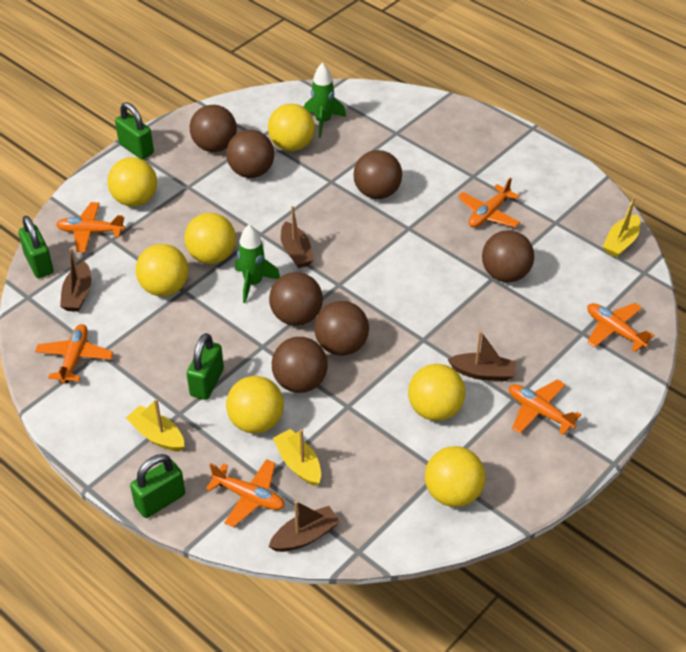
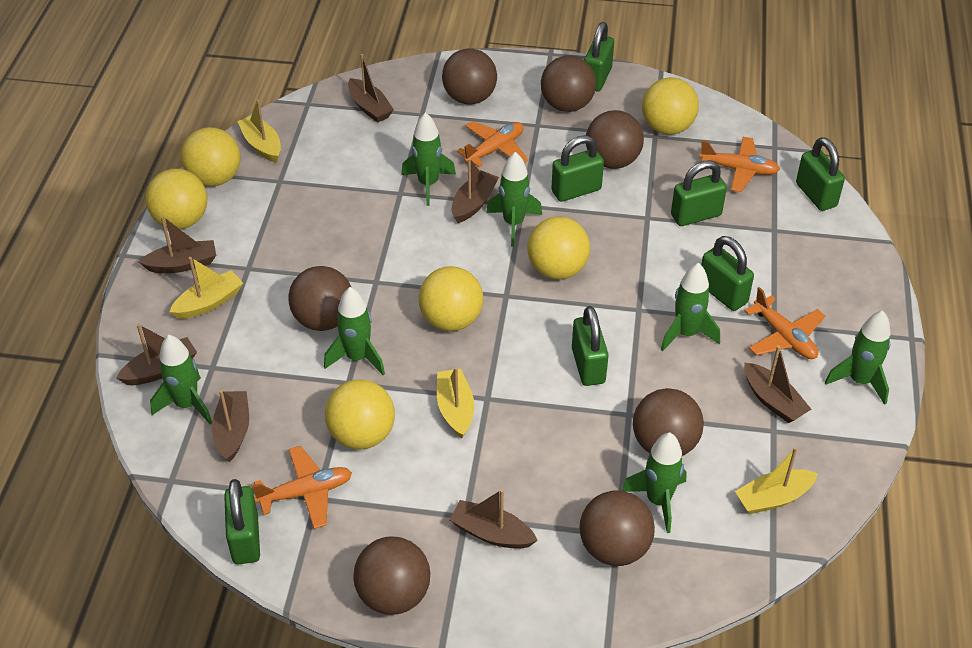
brown boat: [60,248,91,312] [268,501,340,552] [281,206,314,268] [447,331,516,381] = 4 -> [116,324,197,385] [139,216,216,273] [212,390,249,462] [348,54,394,123] [449,489,538,549] [452,158,499,223] [744,345,811,423] = 7
green padlock: [18,216,53,278] [115,102,154,159] [130,454,185,518] [187,333,224,400] = 4 -> [224,479,260,564] [551,135,604,202] [572,306,609,386] [584,22,614,91] [671,160,727,226] [701,236,754,311] [796,137,845,211] = 7
green rocket: [235,224,280,303] [304,63,346,138] = 2 -> [150,335,212,425] [324,287,385,375] [401,112,456,206] [486,152,542,247] [622,433,687,533] [661,263,720,351] [825,311,891,405] = 7
orange plane: [35,324,113,384] [56,202,125,252] [206,459,285,527] [458,177,520,228] [509,379,581,435] [587,303,655,352] = 6 -> [252,446,352,529] [457,121,528,167] [699,137,780,192] [744,287,825,359] = 4
yellow ball: [108,157,157,207] [136,244,189,296] [184,213,236,264] [226,376,284,434] [268,104,315,151] [408,364,466,421] [425,446,486,507] = 7 -> [145,169,207,229] [181,127,241,186] [325,379,395,449] [419,266,483,331] [527,216,590,279] [642,77,699,135] = 6
yellow boat: [126,399,184,452] [273,429,321,486] [603,197,640,258] = 3 -> [169,257,243,319] [237,99,281,163] [437,367,475,438] [735,447,818,514] = 4

